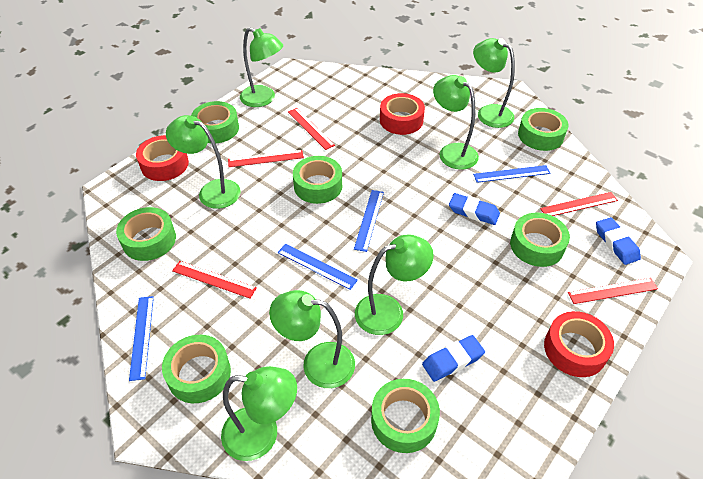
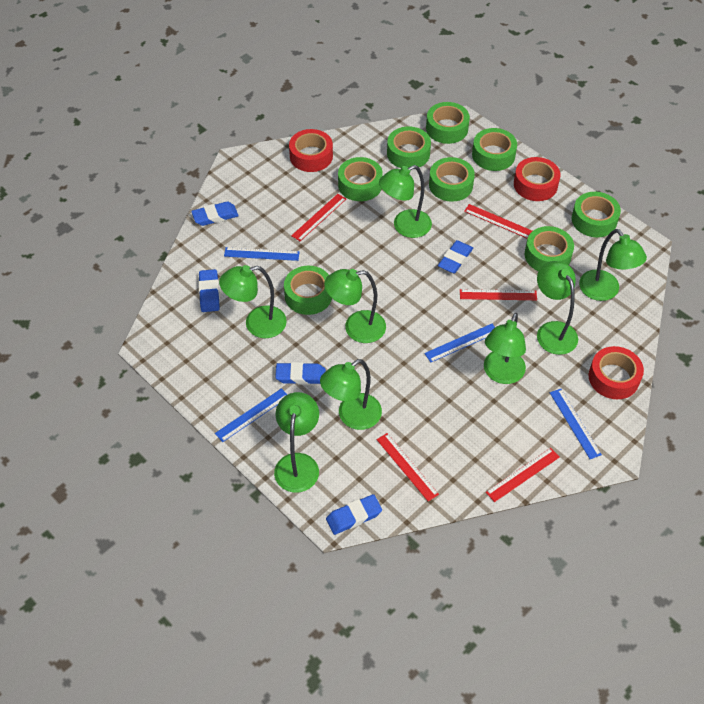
blue eraser: [422,335,485,382] [449,193,500,225] [596,217,641,265] = 3 -> [191,202,239,226] [199,269,220,312] [275,362,326,385] [326,494,382,535] [438,240,473,273] = 5
green lamp: [166,115,241,209] [221,366,297,461] [240,27,284,107] [269,290,355,388] [355,234,434,335] [433,75,479,170] [473,38,515,128] = 7 -> [219,265,287,338] [274,392,319,493] [320,359,382,430] [324,269,386,343] [379,165,432,238] [484,313,526,384] [537,261,578,355] [579,229,647,301] = 8
green tape: [116,207,176,261] [162,335,231,403] [191,101,239,143] [293,156,342,204] [371,379,440,453] [510,213,570,267] [518,108,568,151] = 7 -> [284,266,332,315] [338,157,383,201] [387,126,431,168] [426,102,470,144] [429,157,475,202] [472,128,517,171] [525,226,574,271] [572,192,621,237] = 8

